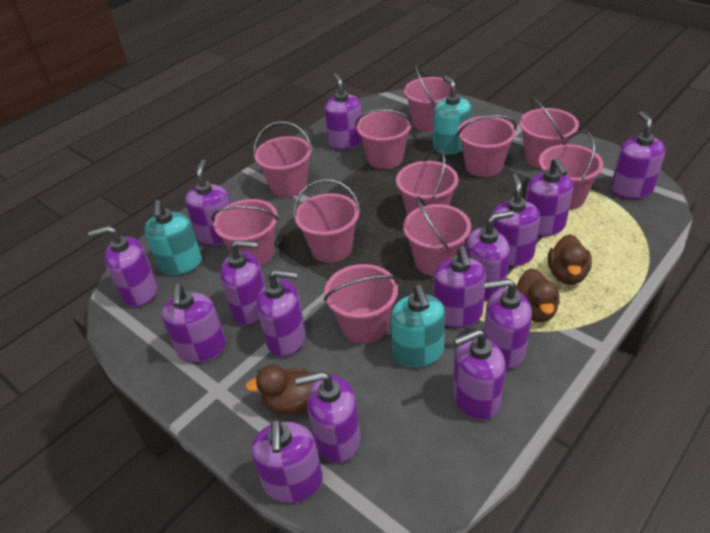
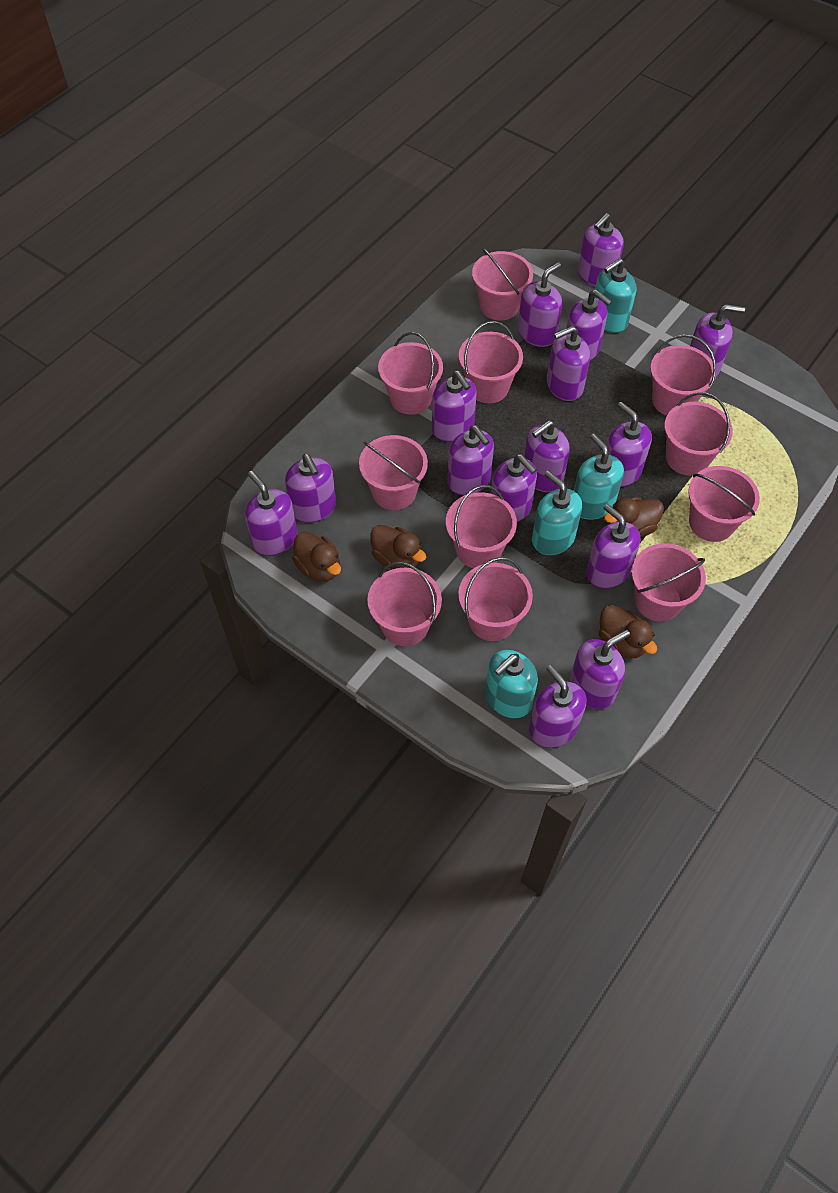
brown duck: [245,365,316,415] [516,268,560,322] [548,234,592,285] = 3 -> [292,531,341,582] [370,525,426,569] [599,605,657,658] [604,497,664,537] = 4
turquoise soap dispenser: [144,200,202,275] [391,285,445,368] [433,75,471,154] = 3 -> [485,650,538,718] [532,471,582,555] [574,433,624,520] [594,258,636,333] = 4

